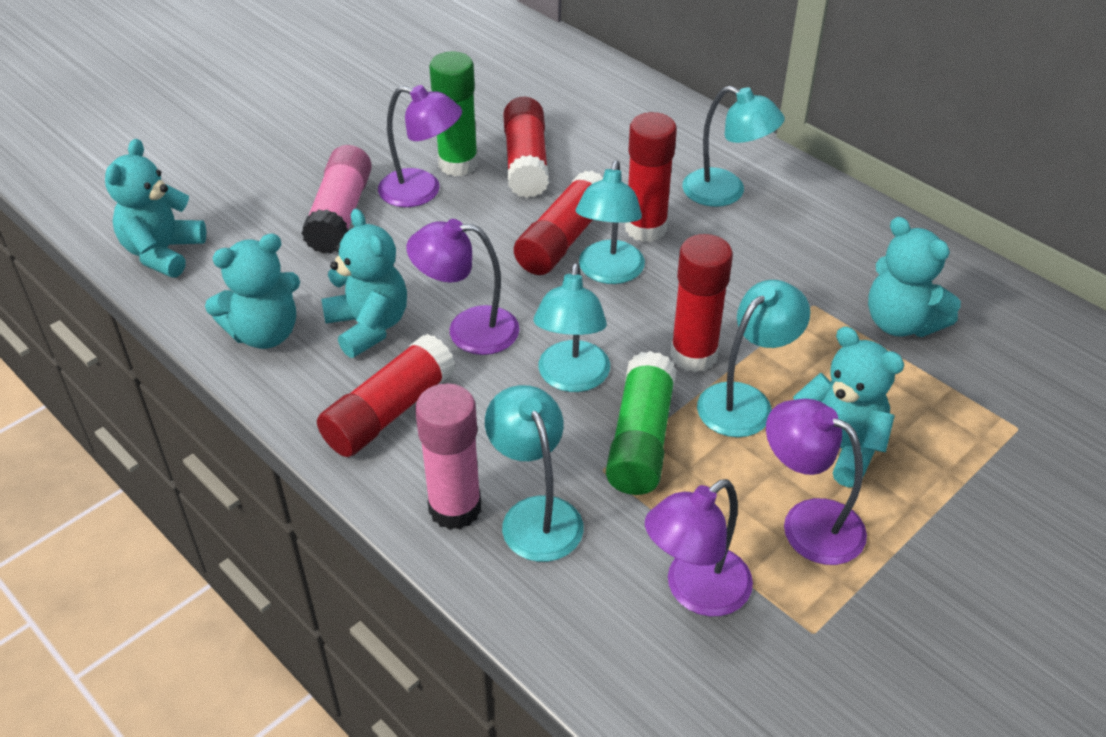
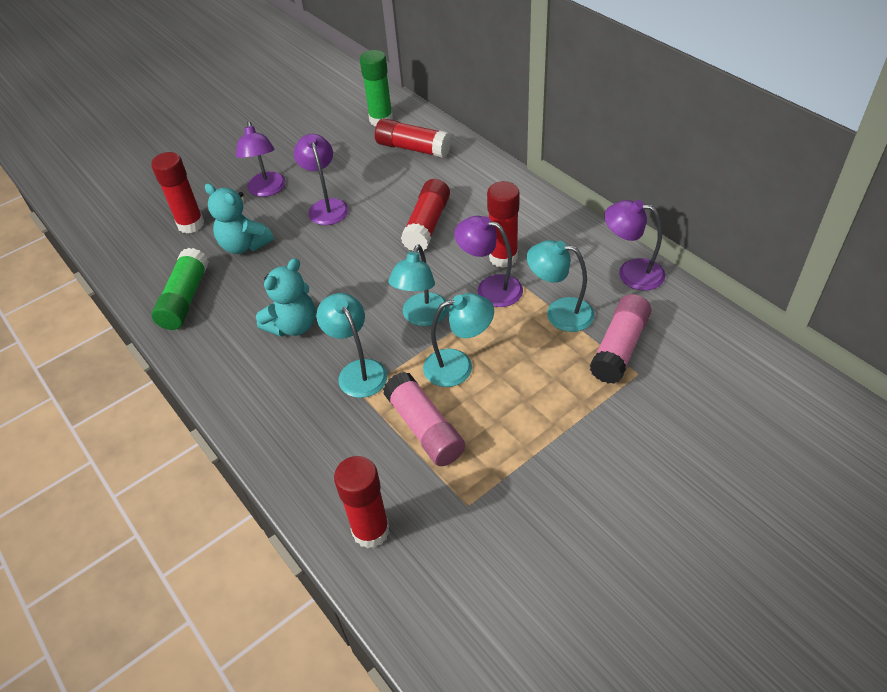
turquoise lamp: [485,385,584,562] [534,263,610,392] [576,160,645,284] [682,86,785,207] [697,280,810,437] = 5 -> [316,293,387,398] [388,245,448,326] [423,293,494,387] [527,240,595,332] = 4
turquoise teddy bear: [105,139,206,278] [205,233,300,349] [321,209,407,358] [793,326,905,488] [868,217,961,337] = 5 -> [205,183,274,254] [256,258,315,337] = 2

